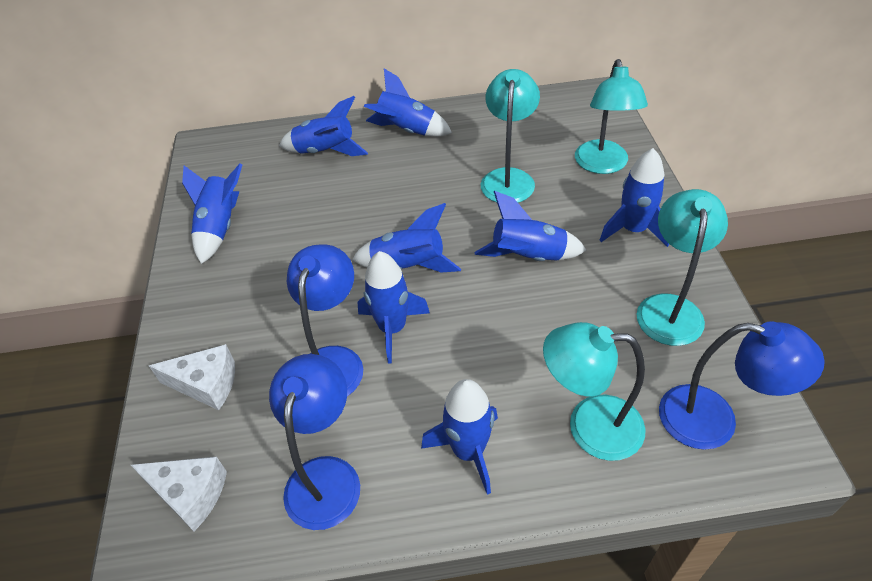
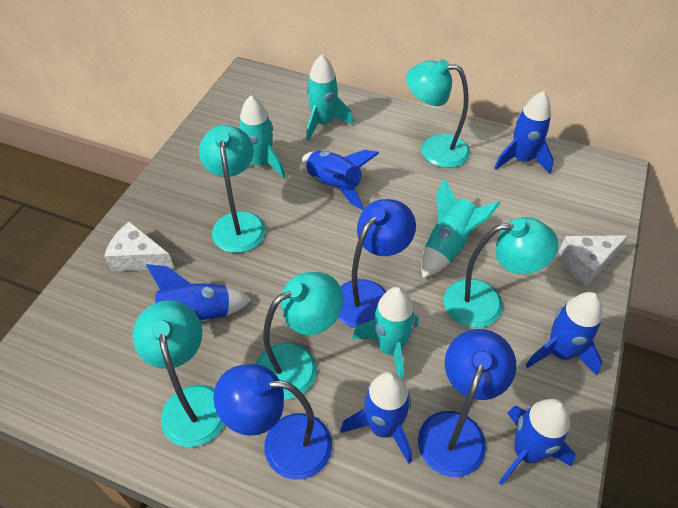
blue rocket: [182,163,243,264] [279,96,368,156] [352,203,461,273] [358,251,430,363] [364,68,452,136] [421,379,498,495] [475,191,586,261] [600,148,669,247] = 8 -> [146,264,252,322] [302,150,379,210] [341,372,412,464] [494,91,554,173] [499,399,575,485] [525,292,603,375] = 6
turquoise lamp: [481,69,540,203] [543,322,646,461] [575,59,648,174] [636,189,728,346] = 4 -> [132,300,224,447] [199,125,266,253] [256,272,343,400] [406,59,470,168] [444,217,559,328] = 5
turquoise rocket: none = 0 -> [240,95,285,179] [306,55,353,141] [352,287,419,380] [421,178,500,278] = 4

